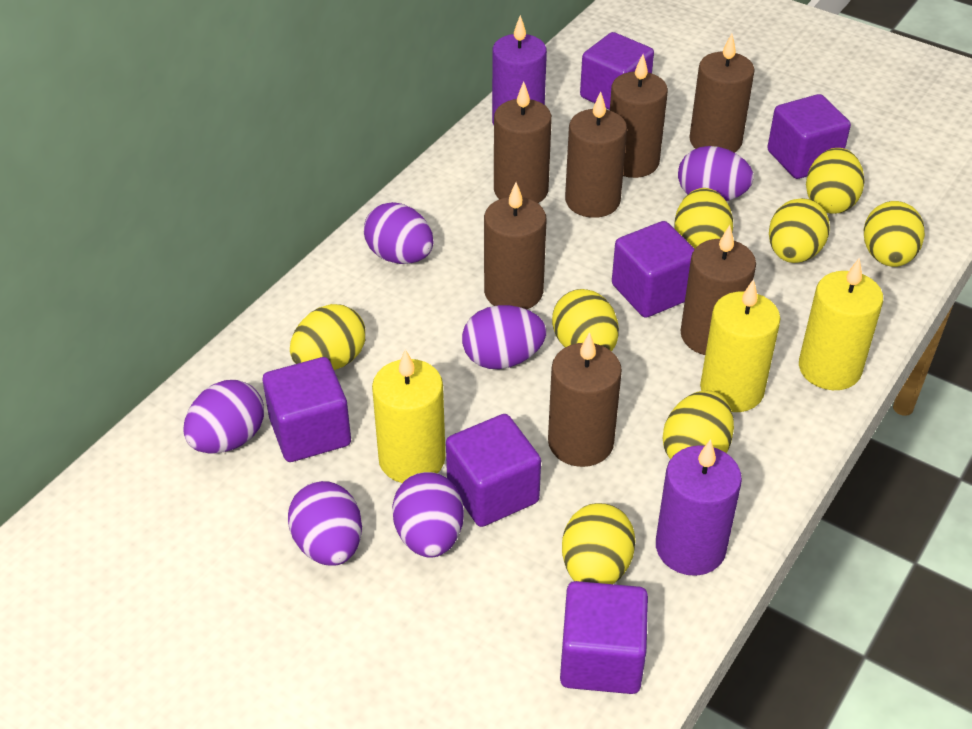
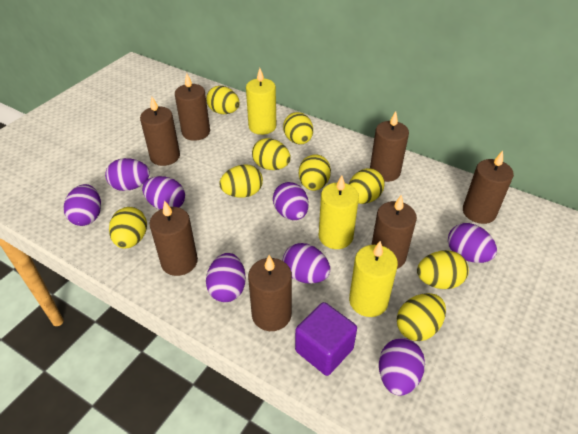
purple candle: [492,15,547,125] [656,439,742,576] = 2 -> none = 0
purple cube: [263,357,351,462] [446,414,541,527] [560,581,648,694] [580,32,654,110] [612,221,695,318] [767,94,851,179] = 6 -> [295,302,357,376] = 1
purple egg: [183,380,264,454] [288,481,362,566] [364,202,433,264] [392,472,464,558] [462,305,546,369] [678,146,754,201] = 6 -> [64,184,101,226] [105,158,150,191] [142,176,185,210] [206,253,246,302] [273,182,309,220] [283,243,330,284] [379,338,425,396] [448,223,497,263] = 8
yellow egg: [290,304,366,370] [552,289,619,351] [562,503,636,584] [662,390,734,460] [674,188,733,249] [769,198,830,263] [806,148,865,214] [864,201,925,267] = 8 -> [109,207,147,249] [206,86,240,114] [219,164,263,197] [252,138,291,170] [283,112,313,144] [299,154,331,191] [349,168,384,204] [397,293,446,341] [417,250,469,289] = 9

